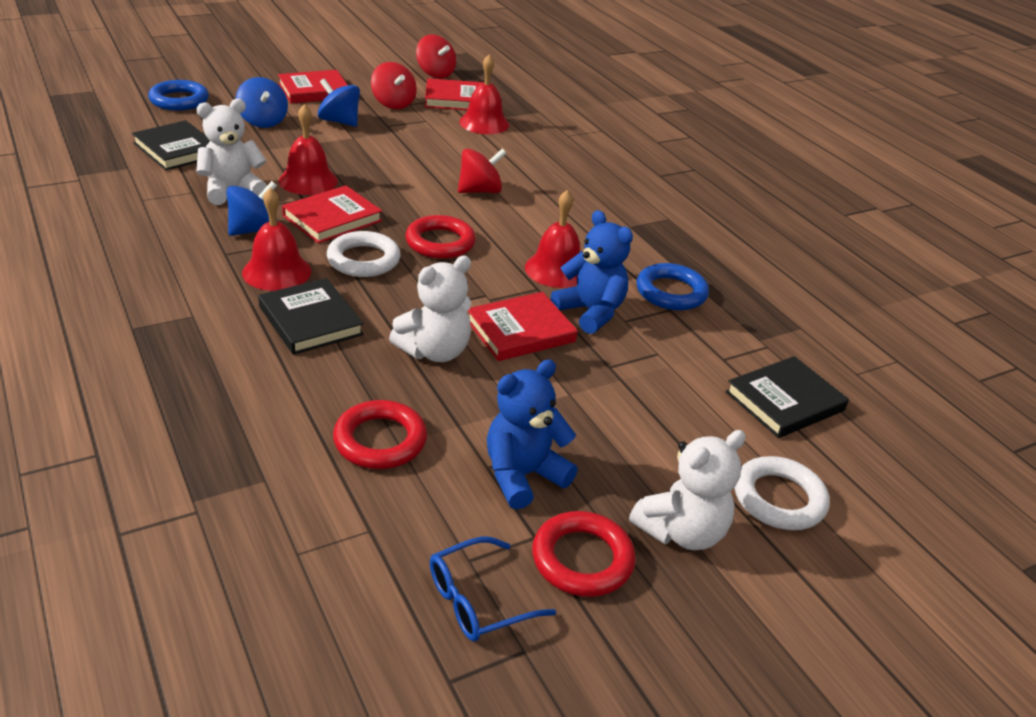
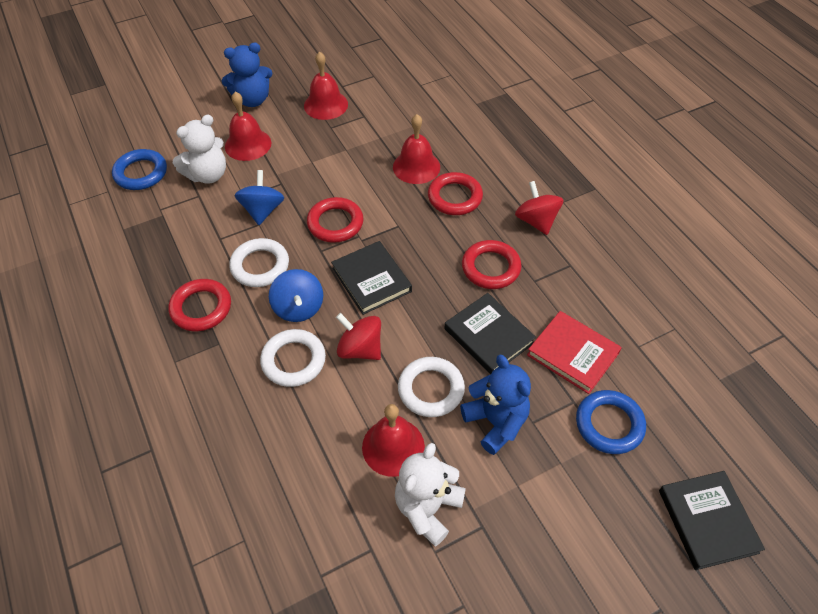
blue glasses: [430,537,556,642] = 1 -> none = 0
blue spinning top: [226,181,277,236] [236,77,288,128] [318,78,360,127] = 3 -> [234,170,284,225] [269,269,323,322] = 2
red book: [278,70,348,103] [282,185,382,243] [425,78,484,110] [468,292,578,361] = 4 -> [527,311,622,394] = 1
red ring: [333,400,427,469] [405,215,476,259] [532,511,636,597] = 3 -> [169,279,231,331] [307,197,364,243] [428,172,483,215] [462,240,521,289] = 4
red spinning top: [371,62,417,109] [416,35,456,78] [458,148,507,193] = 3 -> [336,313,381,360] [515,181,563,235] = 2
white ring: [327,231,401,277] [734,456,830,530] = 2 -> [229,238,289,287] [260,329,326,387] [398,357,465,417] = 3
white teddy bear: [196,99,267,205] [389,256,471,362] [629,430,746,550] = 3 -> [173,115,226,184] [395,443,466,546] = 2

